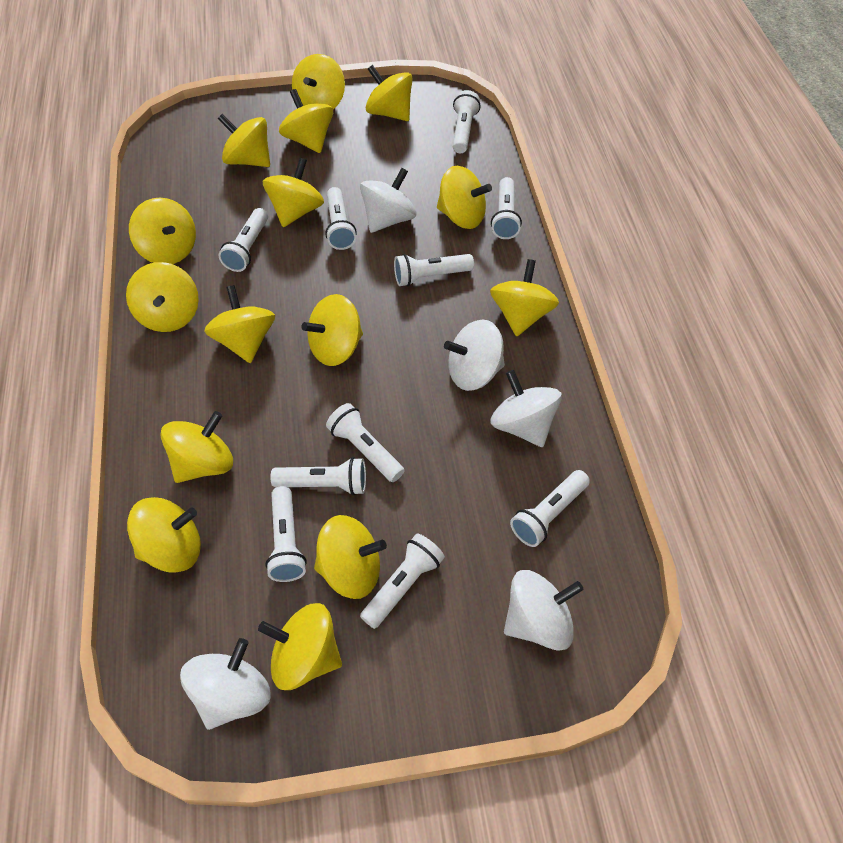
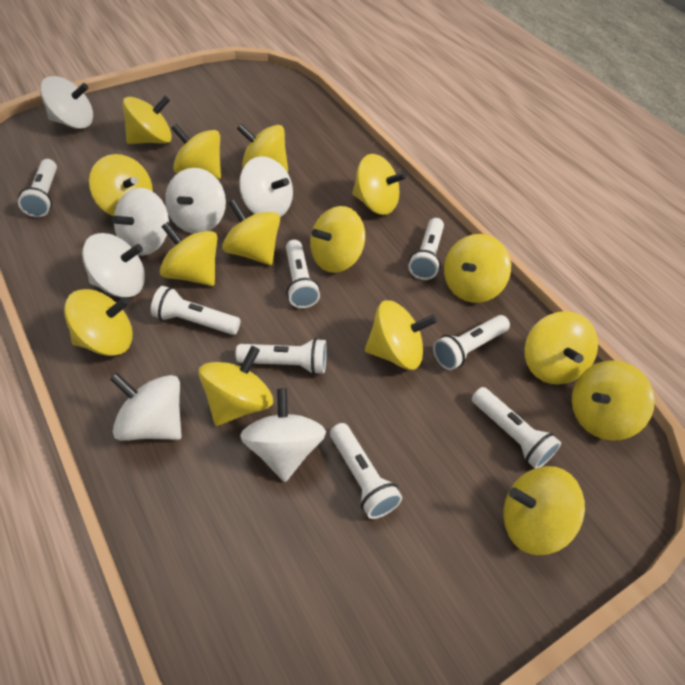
white flashlight: [219,208,268,272] [265,486,307,582] [271,457,366,495] [325,187,357,250] [326,403,405,482] [360,534,445,629] [394,254,474,286] [453,90,481,153] [491,177,522,239] [510,470,590,547] = 10 -> [18,159,57,217] [151,286,241,335] [235,338,327,375] [286,240,320,308] [330,423,402,519] [408,218,444,280] [433,315,510,370] [472,387,561,468] = 8
white spinning top: [180,638,271,730] [360,168,416,233] [444,319,505,391] [490,370,562,447] [504,570,583,651] = 5 -> [40,76,93,129] [82,233,145,297] [110,373,182,441] [112,188,169,256] [165,168,226,233] [239,156,293,217] [240,388,326,482] = 7

